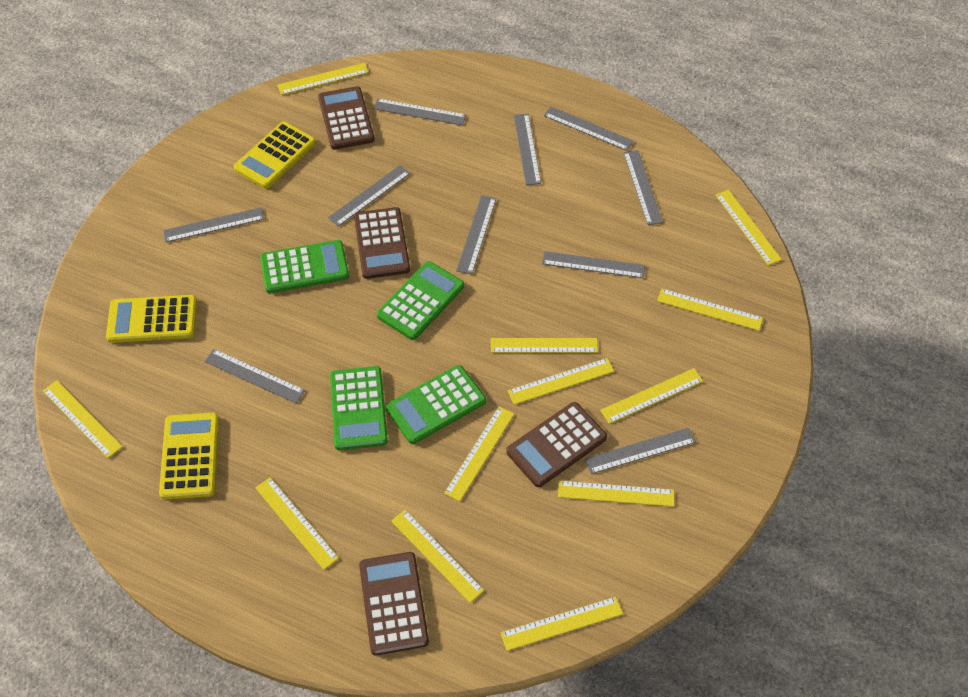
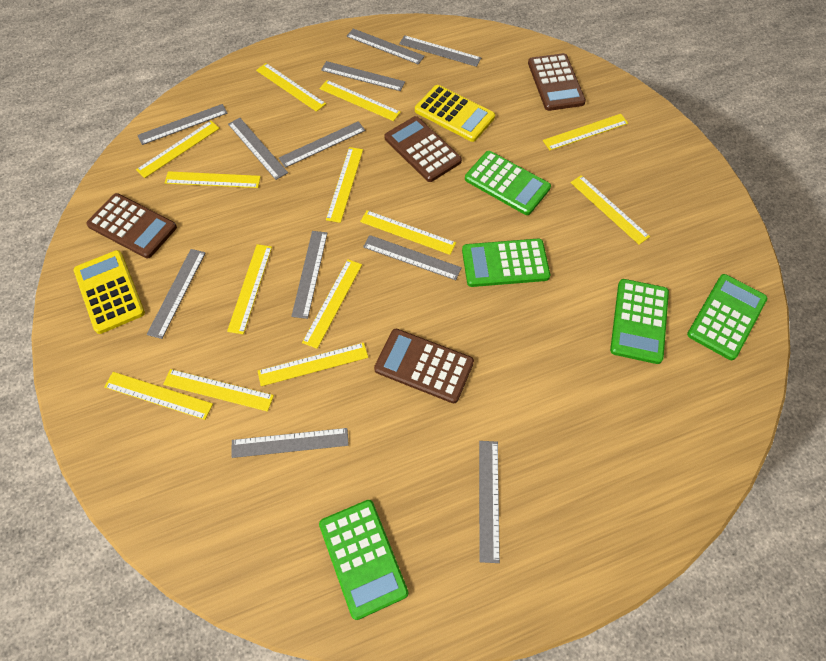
green calculator: [260,240,349,293] [330,366,388,450] [377,261,464,340] [386,365,486,444] = 4 -> [319,500,408,620] [462,239,550,287] [465,151,551,215] [610,279,669,364] [687,274,768,360] = 5
grey ruler: [163,207,264,242] [204,349,305,403] [328,165,410,227] [373,98,466,126] [456,195,496,274] [514,114,541,185] [542,251,645,278] [544,107,633,151] [585,428,696,474] [623,150,663,225] = 10 -> [137,104,228,145] [147,249,205,339] [228,118,288,180] [231,428,349,458] [279,121,365,168] [291,231,328,319] [321,61,405,91] [346,28,425,64] [363,235,462,280] [399,35,481,67] [479,441,500,563] = 11
yellow calculator: [106,295,197,343] [159,413,219,500] [234,122,316,189] = 3 -> [73,250,145,334] [415,85,495,142] = 2
yellow ruler: [43,380,122,458] [255,477,339,570] [277,63,369,95] [391,510,484,603] [444,406,514,502] [491,338,598,353] [501,597,623,651] [508,358,614,405] [558,481,674,507] [600,368,703,424] [657,289,763,331] [715,190,782,265] = 12 -> [104,372,213,420] [136,121,220,178] [163,369,274,412] [165,171,261,188] [227,244,272,334] [256,63,326,112] [258,343,368,386] [302,259,362,349] [319,80,401,121] [326,147,363,223] [360,210,456,255] [543,114,628,151] [570,175,650,245] = 13

